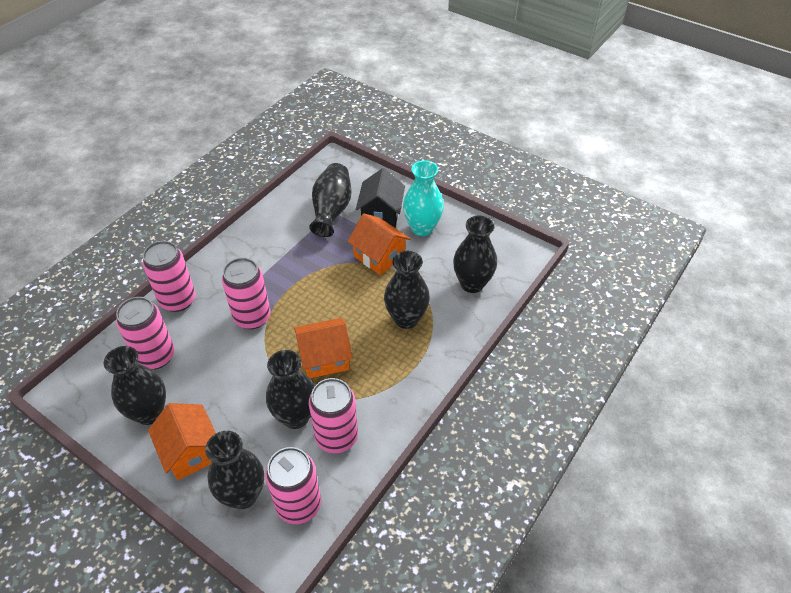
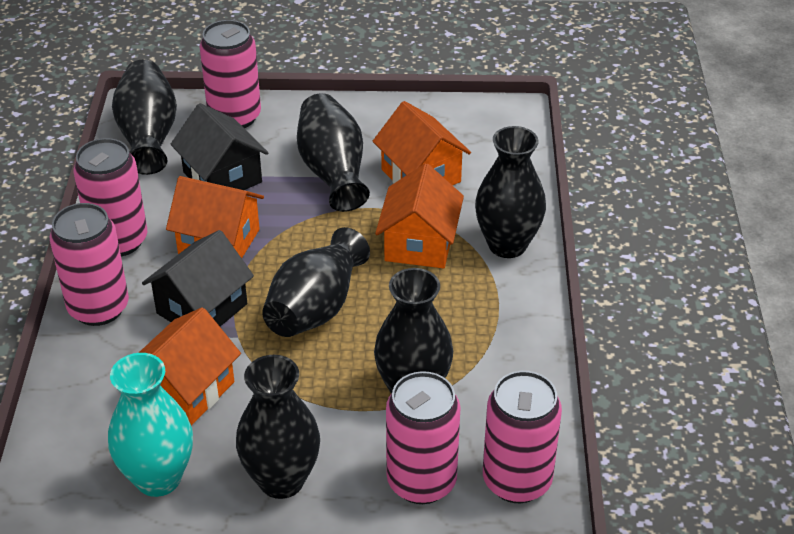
black house: [356,168,405,228] = 1 -> [142,230,254,326] [171,103,268,190] = 2
orange house: [148,403,216,480] [294,318,353,378] [347,213,411,275] = 3 -> [139,307,241,426] [166,176,264,258] [373,101,471,186] [375,163,464,268] = 4

